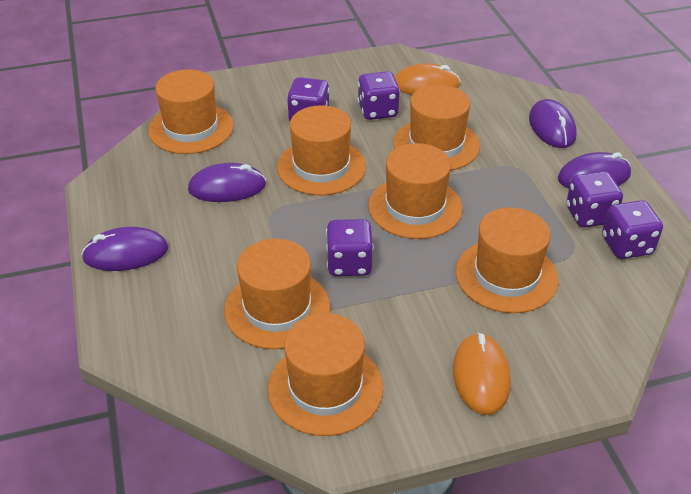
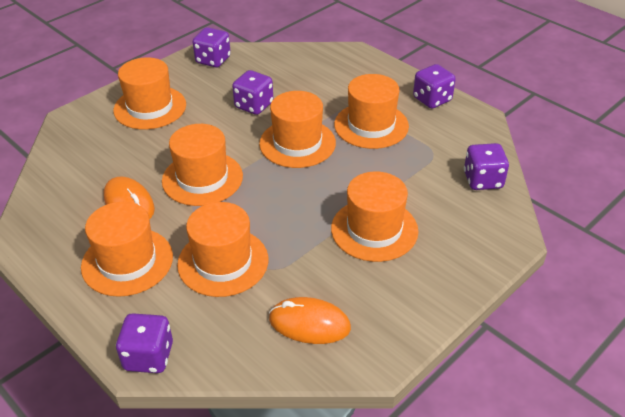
purple mouse: [81,227,168,271] [188,163,266,202] [529,99,577,148] [558,152,631,188] = 4 -> none = 0

